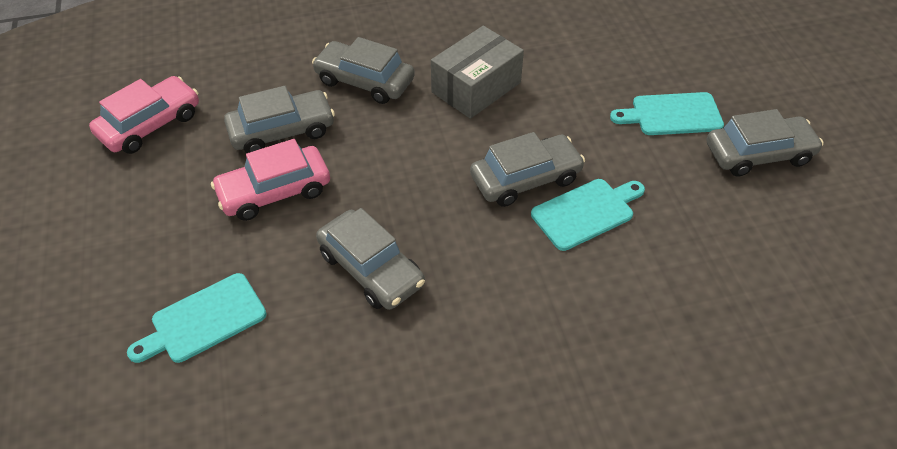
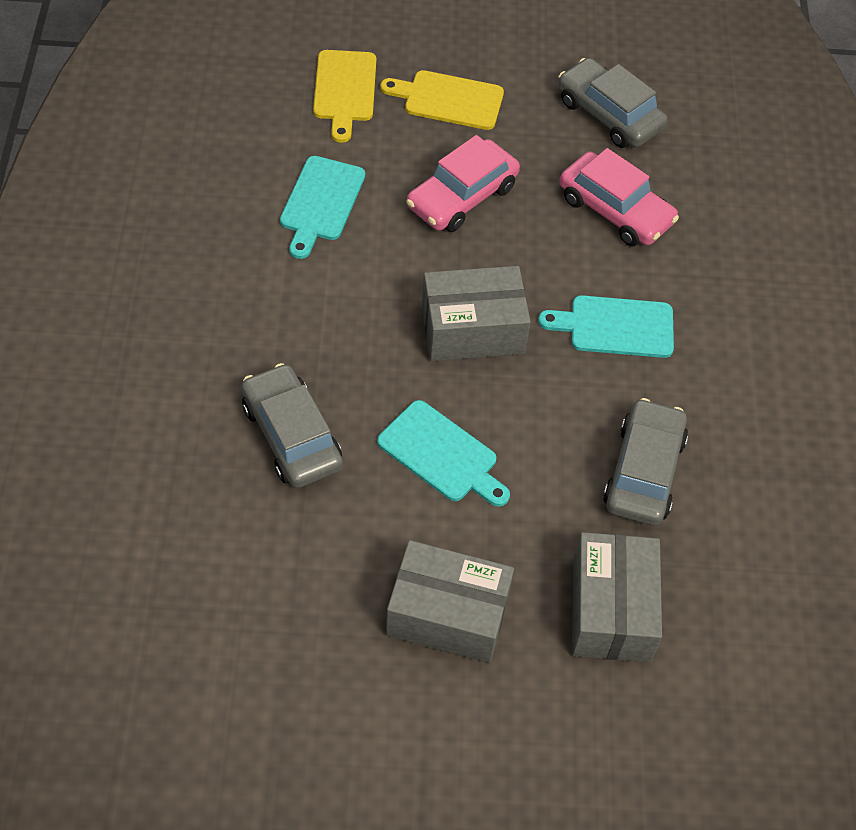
grey box: [431,26,524,119] = 1 -> [386,540,514,663] [422,266,531,361] [572,532,662,662] = 3
grey car: [224,86,335,153] [312,37,415,104] [316,208,425,310] [470,132,585,207] [707,109,824,177] = 5 -> [241,363,343,488] [558,58,668,148] [603,398,688,526] = 3
yellow cutting board: none = 0 -> [313,50,376,143] [380,70,504,130] = 2

